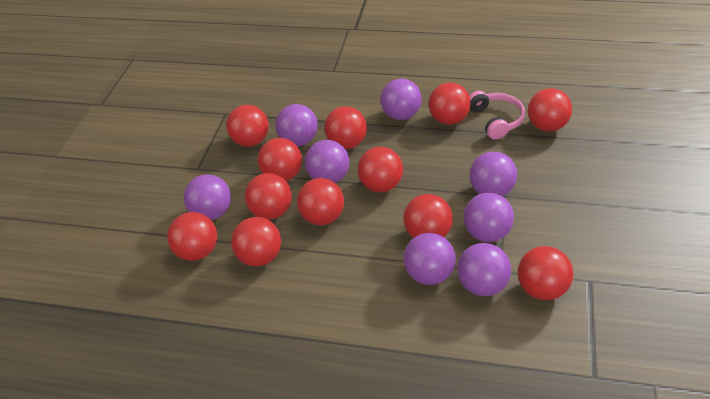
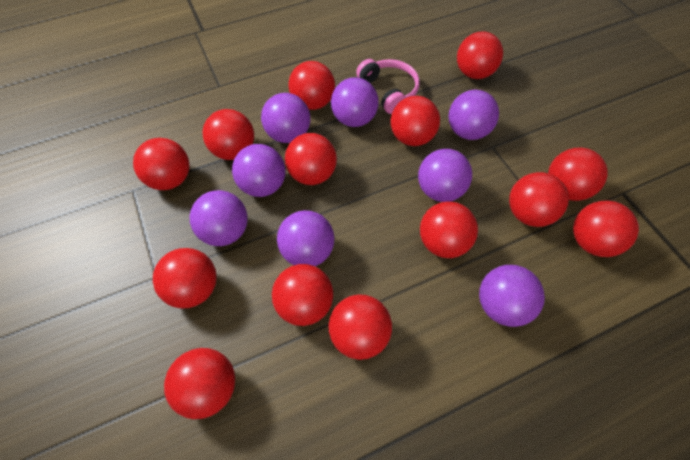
red ball: [167,212,217,261] [226,105,269,147] [231,217,281,266] [245,173,292,220] [258,138,302,181] [297,178,344,225] [324,106,367,149] [358,147,403,192] [403,194,453,238] [429,83,471,125] [518,246,574,300] [528,88,572,132] = 12 -> [133,138,189,190] [153,248,217,308] [164,348,235,419] [203,109,254,160] [272,264,333,326] [285,133,337,185] [288,61,335,110] [329,294,392,360] [391,96,440,146] [420,201,478,258] [457,31,503,79] [509,172,569,227] [548,147,608,201] [573,200,639,257] = 14

